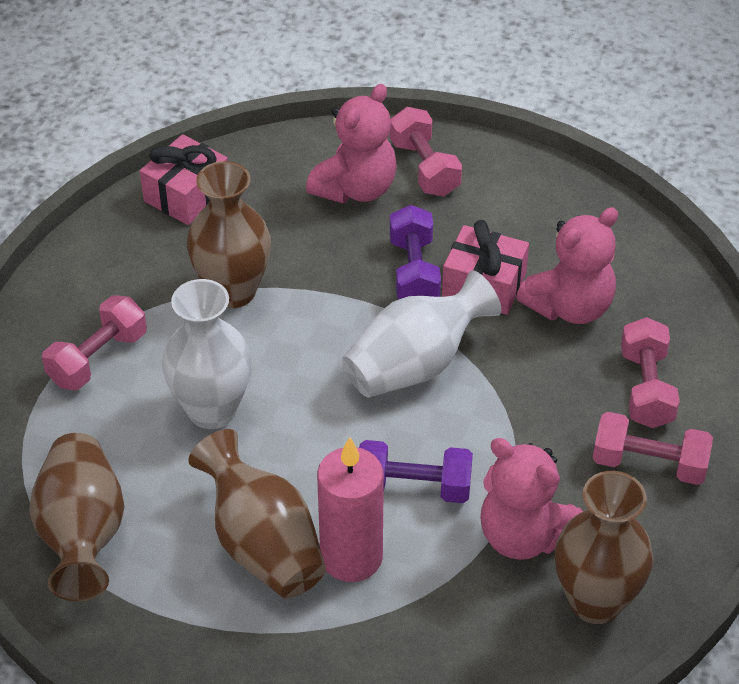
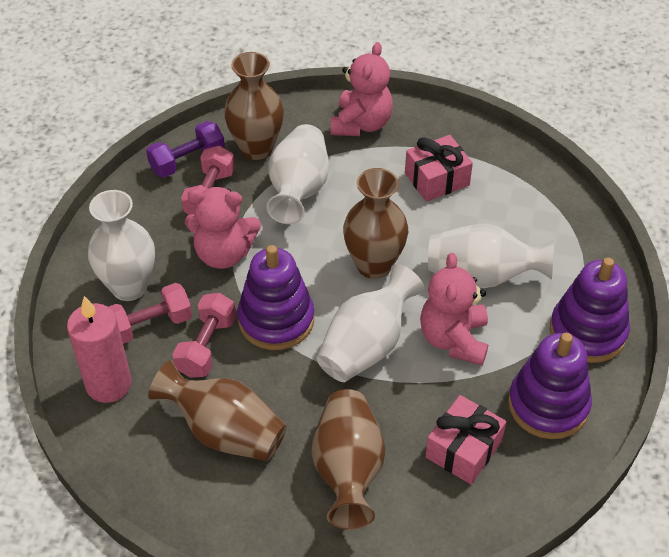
pink dumbbell: [42,296,147,390] [390,107,462,196] [593,412,713,485] [621,317,680,428] = 4 -> [109,283,192,344] [173,293,236,378] [181,145,235,215] = 3
purple dumbbell: [359,440,473,503] [390,205,441,299] = 2 -> [146,121,225,178] = 1
purple stacking toy: none = 0 -> [237,245,314,350] [508,333,592,439] [550,257,630,363] = 3
white vase: [162,279,252,429] [342,271,501,397] = 2 -> [88,190,155,301] [266,124,329,224] [317,264,425,382] [428,224,554,288] = 4

